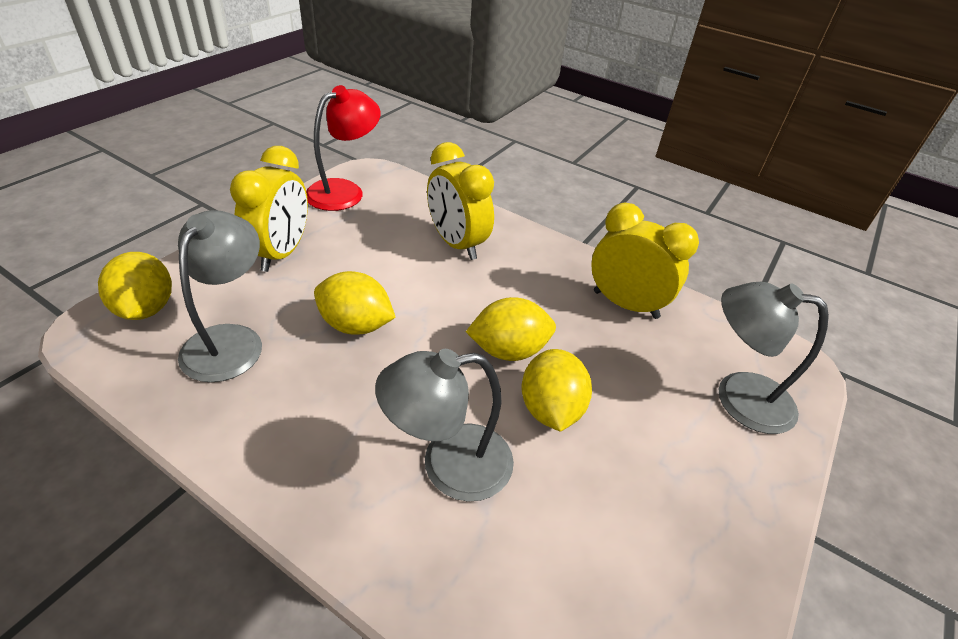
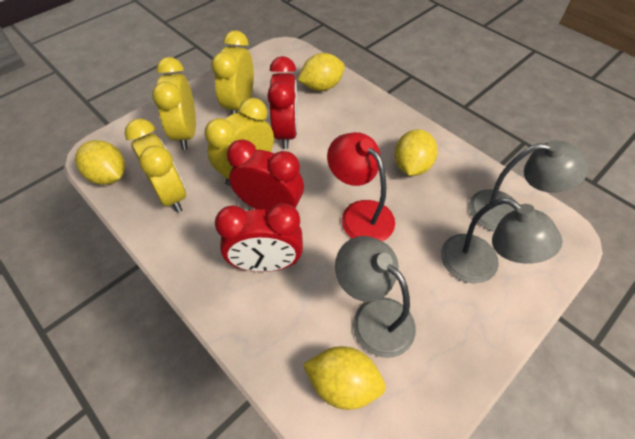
red clock: none = 0 -> [215,203,303,272] [227,139,304,210] [267,56,298,149] = 3
yellow clock: [230,146,308,272] [427,142,494,260] [591,203,699,319] = 3 -> [125,118,186,213] [152,57,196,150] [205,98,274,186] [211,30,254,115] = 4

